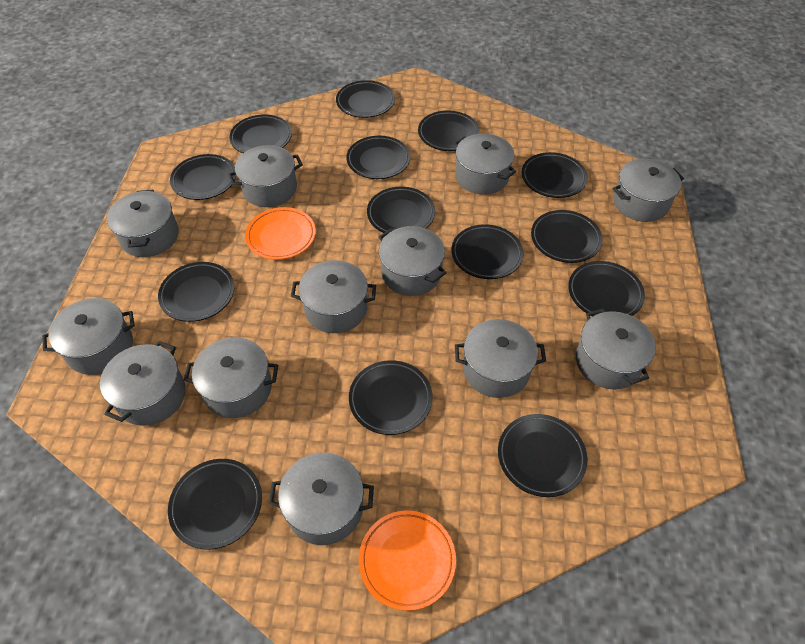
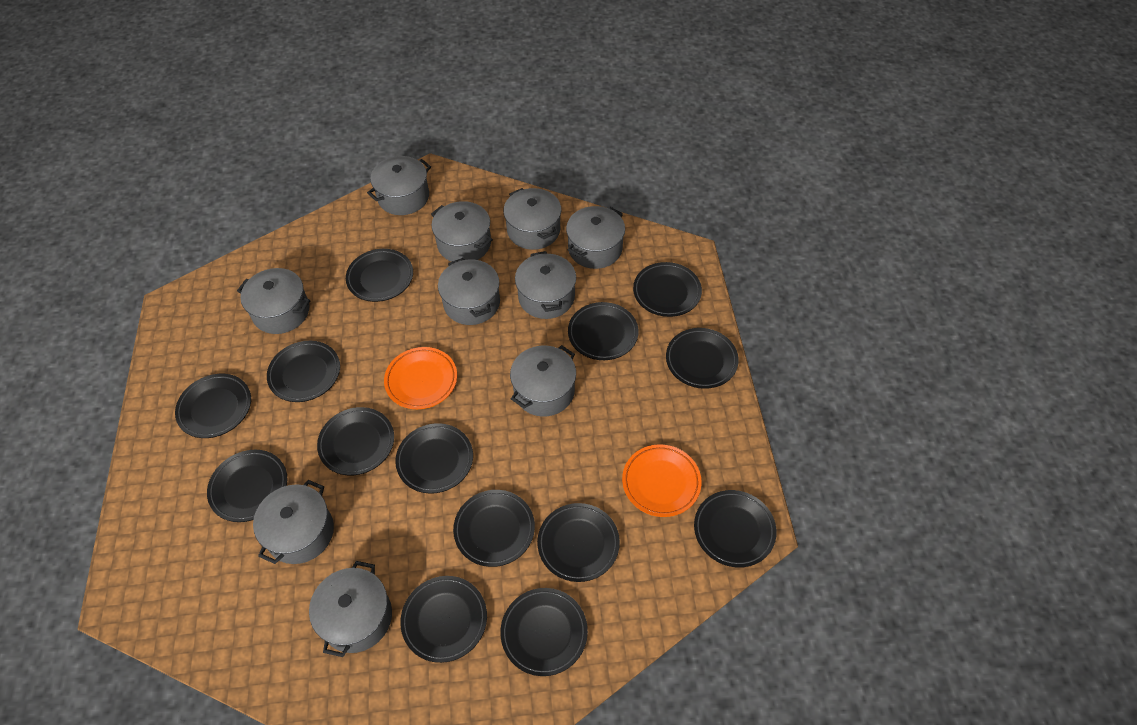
grey pot: [42,298,135,375] [100,341,186,426] [107,190,179,257] [184,338,278,418] [228,145,303,207] [269,453,374,545] [291,260,376,333] [379,226,446,296] [454,134,516,194] [455,319,546,398] [576,308,656,390] [613,159,684,222] = 12 -> [237,268,310,334] [253,480,334,564] [309,561,392,657] [367,156,431,215] [431,201,493,262] [438,258,500,325] [503,188,561,250] [510,345,576,417] [515,251,576,319] [566,206,625,269] = 10

